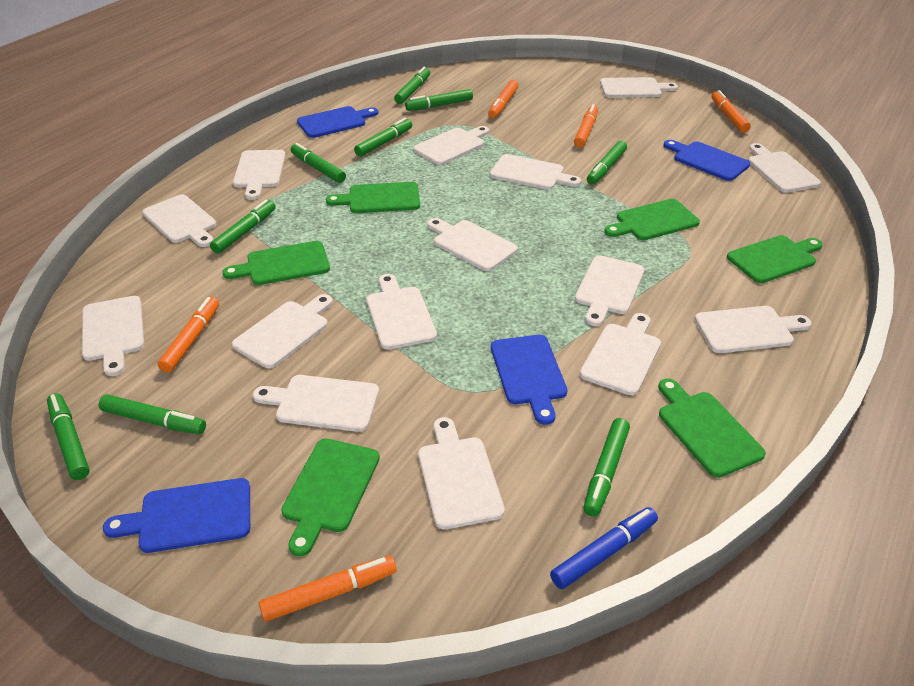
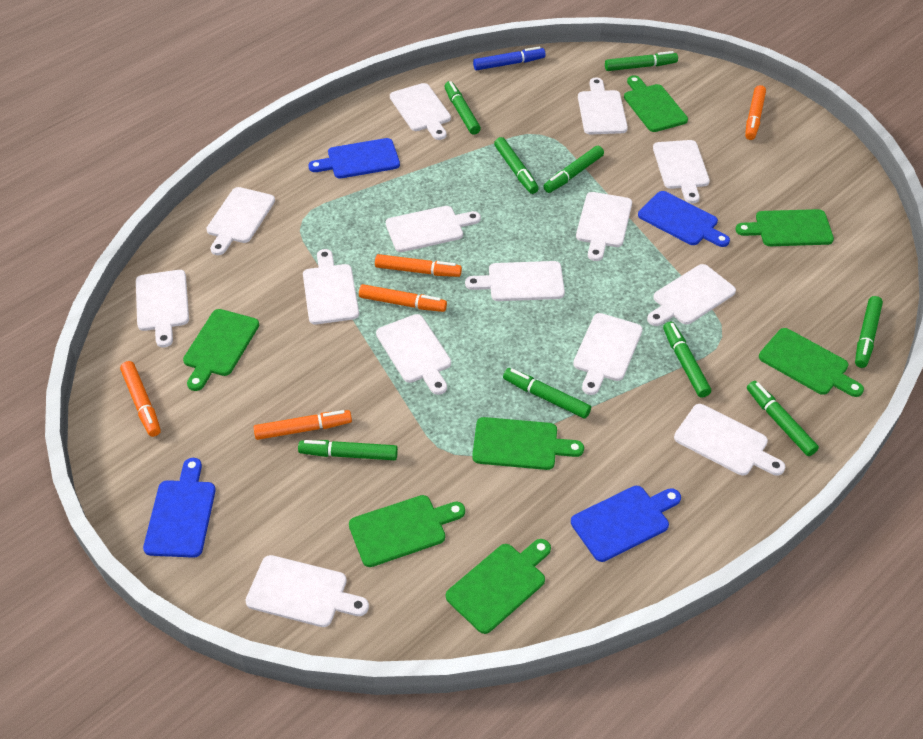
green cutting board: [222,241,330,285] [281,438,380,556] [326,182,420,213] [604,199,700,240] [658,378,766,478] [727,235,823,283] = 6 -> [183,309,259,391] [349,495,465,567] [446,539,551,634] [472,417,584,470] [624,75,688,132] [736,209,834,246] [759,328,864,397] = 7
white cutting board: [82,296,144,376] [142,195,216,247] [232,294,333,368] [233,150,286,200] [253,375,379,432] [366,274,437,350] [413,126,489,165] [418,417,505,529] [427,218,518,271] [490,154,581,190] [575,255,644,326] [580,313,661,395] [600,77,678,98] [695,306,812,353] [748,143,821,193] = 15 -> [136,270,189,347] [206,187,275,255] [245,555,369,627] [303,249,359,325] [376,314,451,395] [386,206,481,252] [390,83,451,140] [465,261,565,301] [573,313,643,395] [576,192,632,261] [578,78,628,135] [647,264,736,326] [653,140,710,203] [674,404,785,476] = 14

